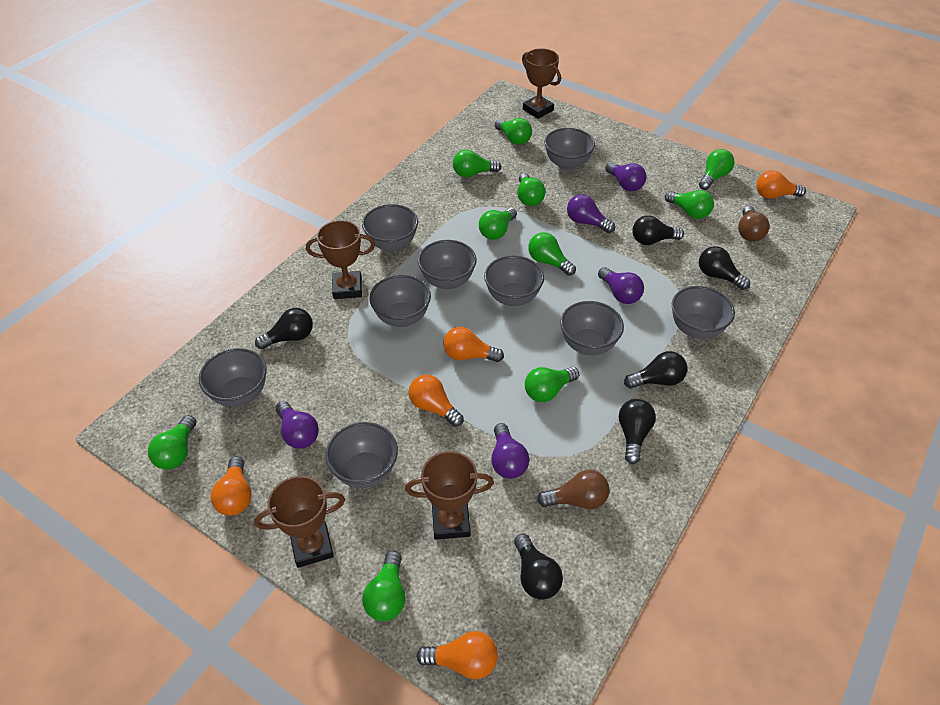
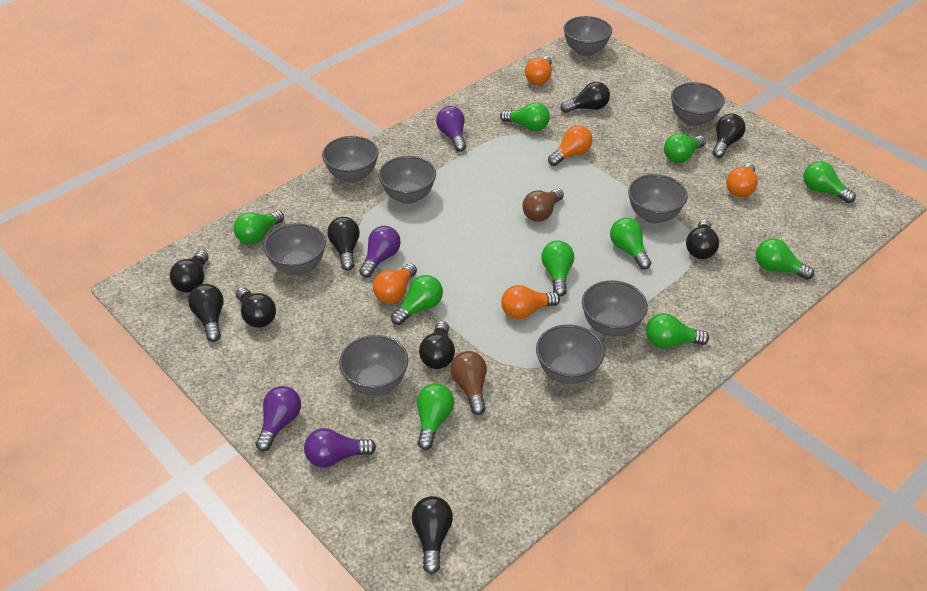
black light bulb: [255,308,313,349] [514,533,563,600] [619,399,656,464] [624,351,687,389] [632,215,684,245] [699,246,750,290] = 6 -> [170,250,209,293] [188,284,224,342] [236,287,276,328] [327,217,360,271] [412,496,453,574] [419,321,455,369] [560,82,610,113] [686,219,719,259] [712,113,746,158] = 9
brown trophy: [254,476,345,568] [306,220,375,299] [405,451,494,540] [522,48,561,119] = 4 -> none = 0
purple light bulb: [276,401,319,449] [491,423,529,479] [567,194,615,233] [598,267,644,304] [605,162,647,191] = 5 -> [255,386,301,451] [304,428,376,468] [359,226,401,278] [436,106,466,152] = 4

